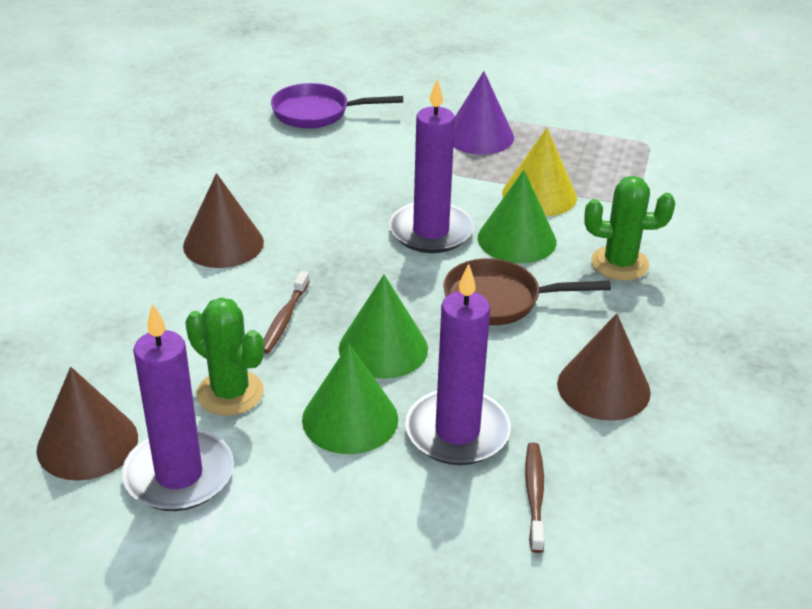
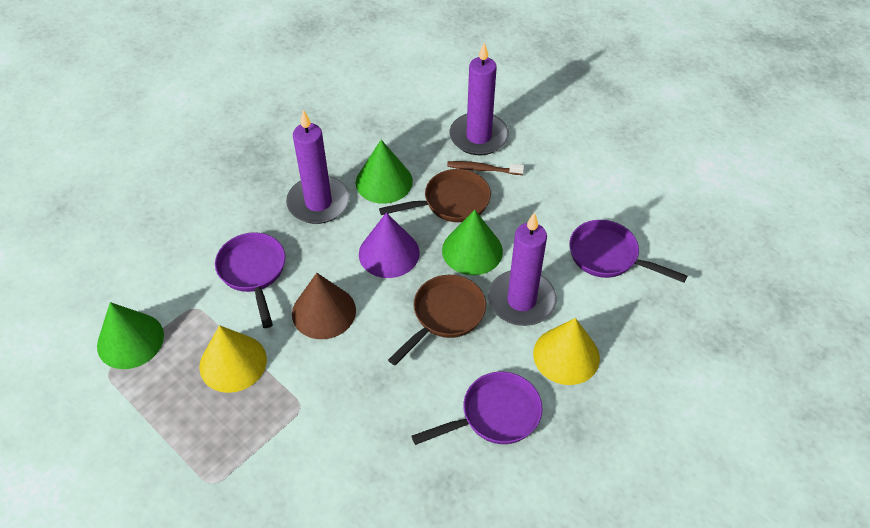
brown cone: [36,367,138,481] [183,173,264,268] [557,313,651,421] = 3 -> [292,273,356,339] = 1
brown pan: [443,258,611,325] = 1 -> [379,169,491,222] [388,275,486,365] = 2
brown toothbrush: [264,271,310,354] [525,442,545,553] = 2 -> [447,161,524,175] = 1
green cactus: [185,297,264,416] [584,176,675,280] = 2 -> none = 0
purple pan: [271,83,403,129] = 1 -> [215,232,285,328] [412,372,542,445] [569,220,687,283] = 3
yellow cone: [502,128,577,216] = 1 -> [199,325,267,393] [533,318,600,385] = 2

